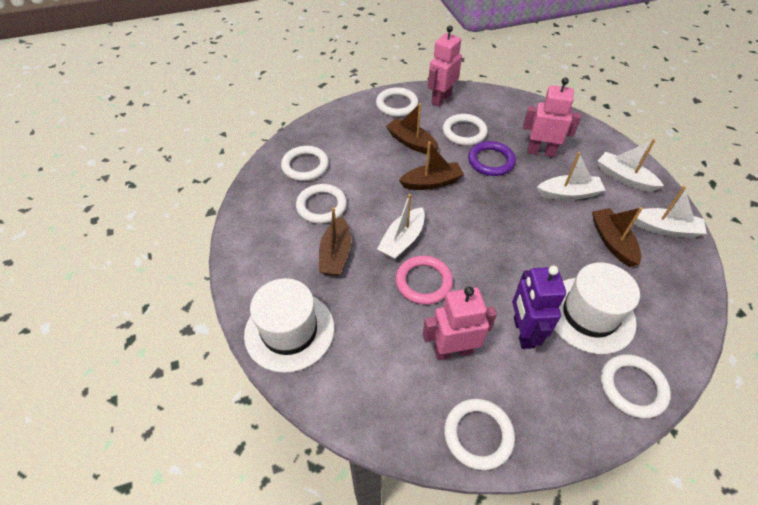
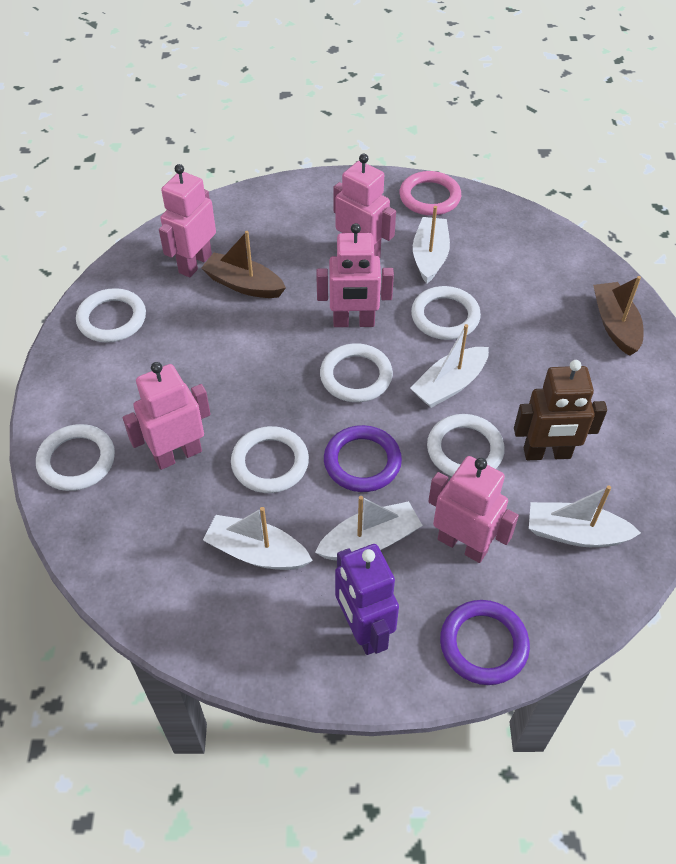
brown boat: [319,207,351,276] [386,103,439,154] [399,142,464,190] [592,207,643,267] = 4 -> [201,231,286,298] [593,276,644,356] = 2
brown robot: none = 0 -> [514,360,607,460] = 1
pink robot: [423,286,497,360] [428,25,462,107] [523,77,581,157] = 3 -> [123,362,211,470] [159,164,216,277] [316,223,394,327] [333,154,396,258] [428,456,519,563] = 5
purple ring: [468,141,516,176] = 1 -> [324,425,402,492] [440,600,530,685] = 2
white boat: [377,194,425,260] [537,152,605,200] [598,139,664,192] [634,186,707,238] = 4 -> [203,507,313,570] [315,496,423,560] [410,324,489,408] [413,206,450,284] [529,485,641,547] = 5
white hat: [244,278,334,373] [554,263,640,354] = 2 -> none = 0

